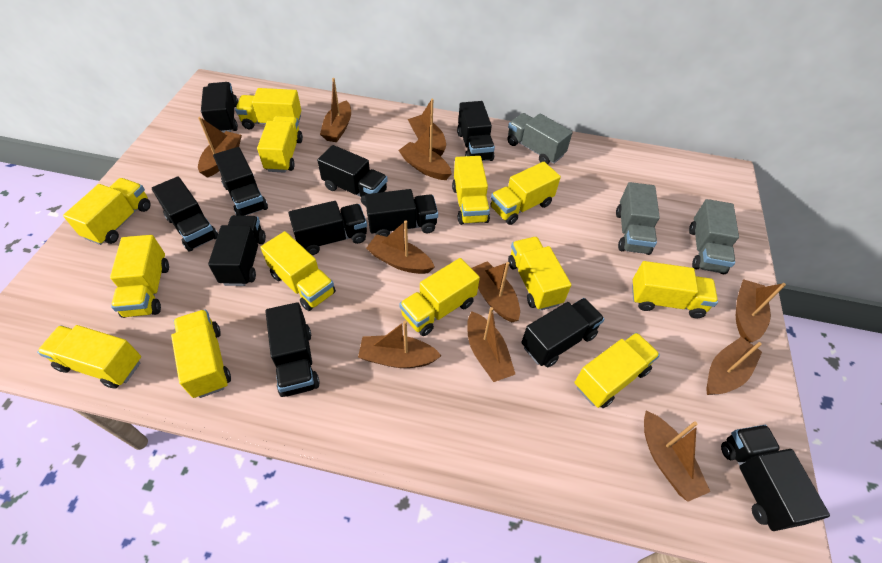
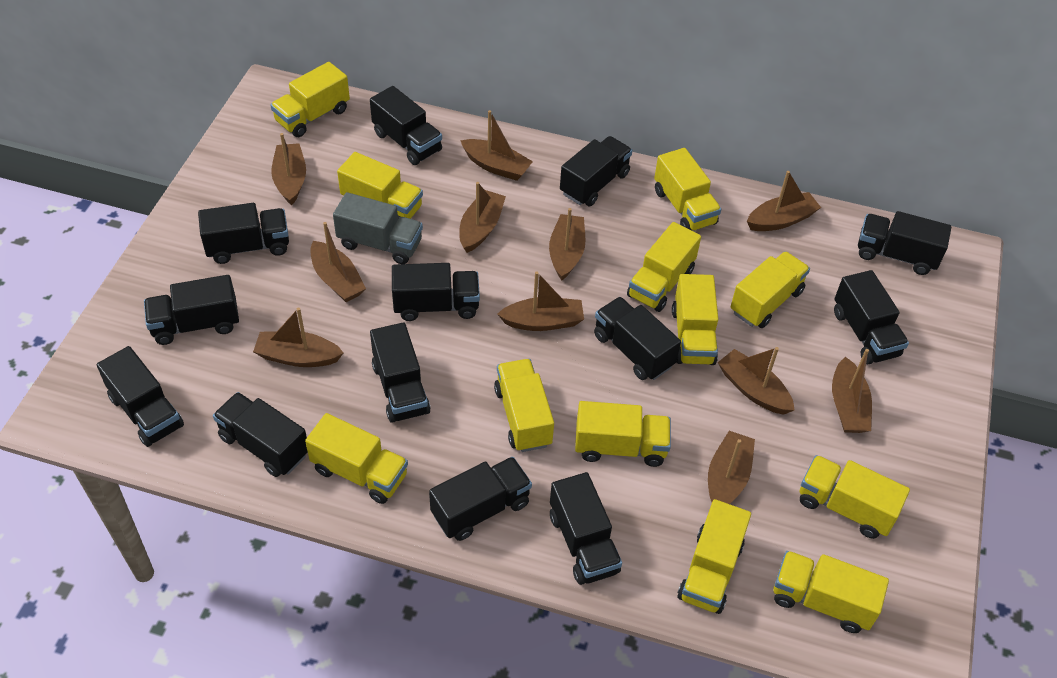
black truck: [152,177,218,252] [201,82,238,133] [208,215,266,286] [213,147,268,216] [265,302,320,397] [288,201,367,255] [317,145,388,206] [365,189,438,237] [457,101,495,161] [522,298,605,368] [721,425,830,531] = 11 -> [97,346,184,447] [144,275,239,345] [198,203,289,264] [213,392,308,477] [370,86,442,165] [370,322,430,423] [392,263,480,321] [429,457,532,541] [550,472,622,585] [560,136,632,206] [594,297,681,380] [834,270,909,364] [858,211,951,275] = 13
grey truck: [507,113,573,164] [616,182,660,255] [689,199,739,274] = 3 -> [333,192,423,264] = 1
yellow truck: [37,325,141,389] [63,178,151,245] [110,235,169,318] [171,309,231,398] [235,88,301,129] [257,116,303,173] [260,231,336,311] [399,258,480,336] [452,156,490,225] [490,162,561,225] [508,237,571,311] [574,332,660,408] [632,261,718,318] = 13 -> [271,62,350,137] [305,413,408,504] [337,152,423,219] [494,359,554,452] [575,401,671,467] [627,222,701,312] [654,148,721,231] [672,274,718,365] [678,499,751,614] [731,251,810,328] [773,551,889,633] [800,455,910,539] = 12

